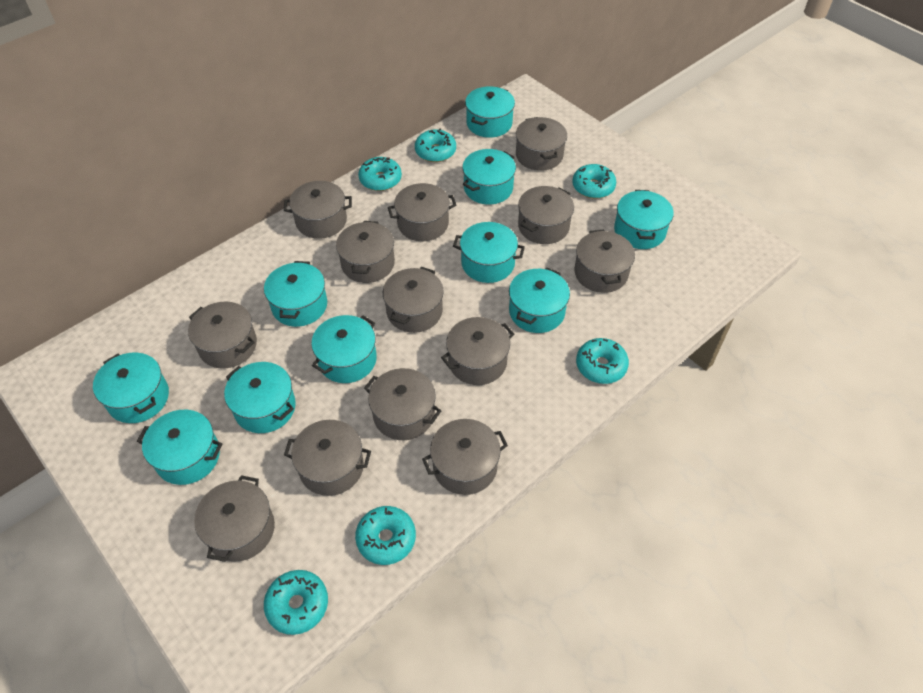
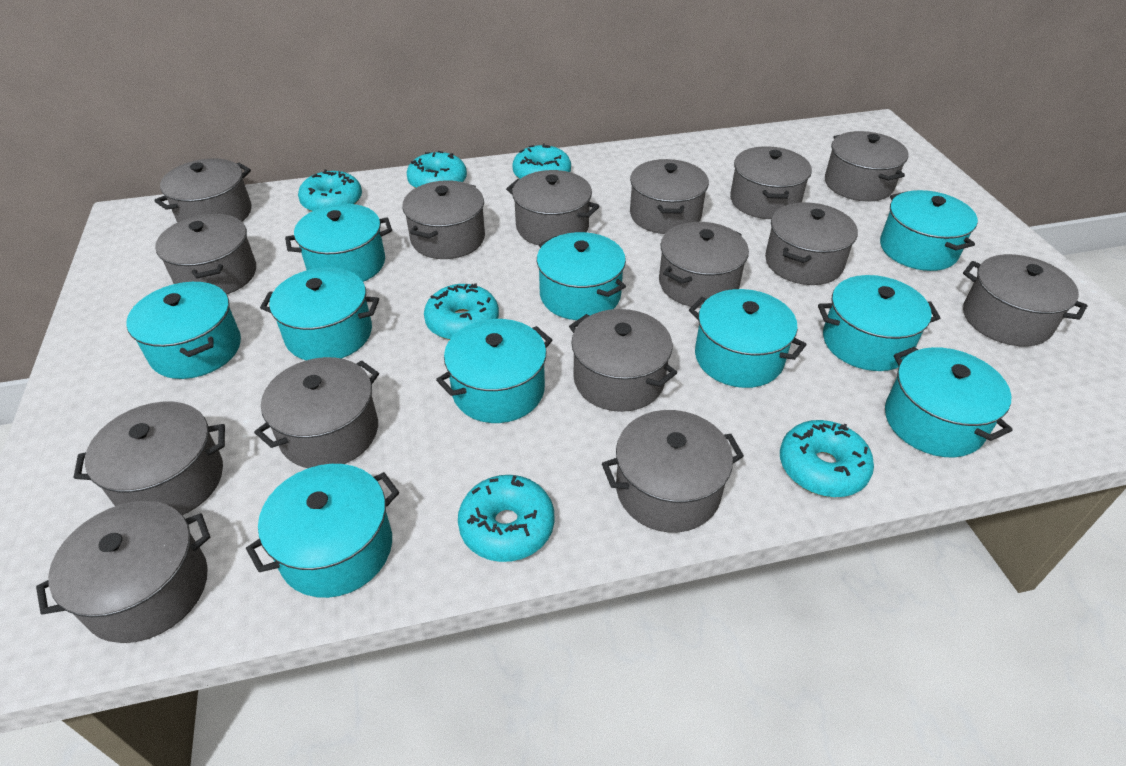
grey pot: [188,302,257,369] [194,475,275,562] [284,181,352,239] [284,420,371,496] [336,221,395,283] [364,368,441,440] [383,267,444,333] [388,183,456,241] [422,419,508,495] [441,317,514,385] [516,117,567,171] [518,186,574,244] [574,230,635,293] = 13 -> [36,501,211,643] [74,402,225,515] [154,159,251,223] [155,214,256,294] [254,357,379,468] [402,180,485,259] [506,170,599,245] [569,309,677,412] [602,410,744,533] [630,159,709,234] [659,222,749,308] [730,146,812,219] [765,202,858,285] [825,131,908,202] [963,254,1087,346] = 15

